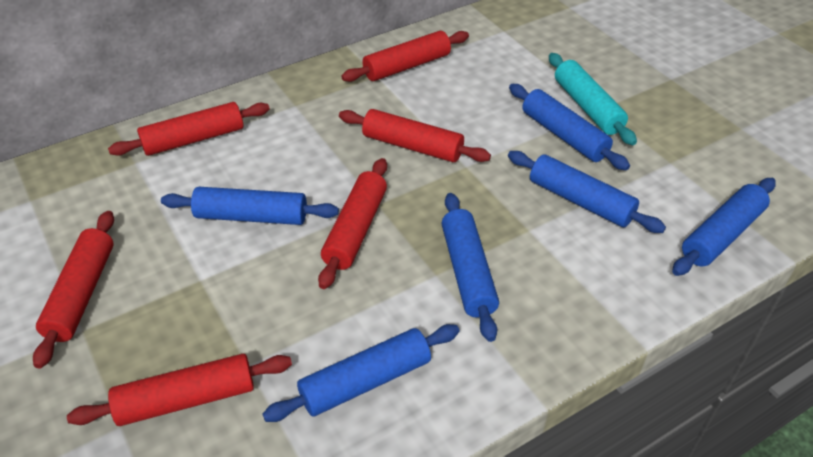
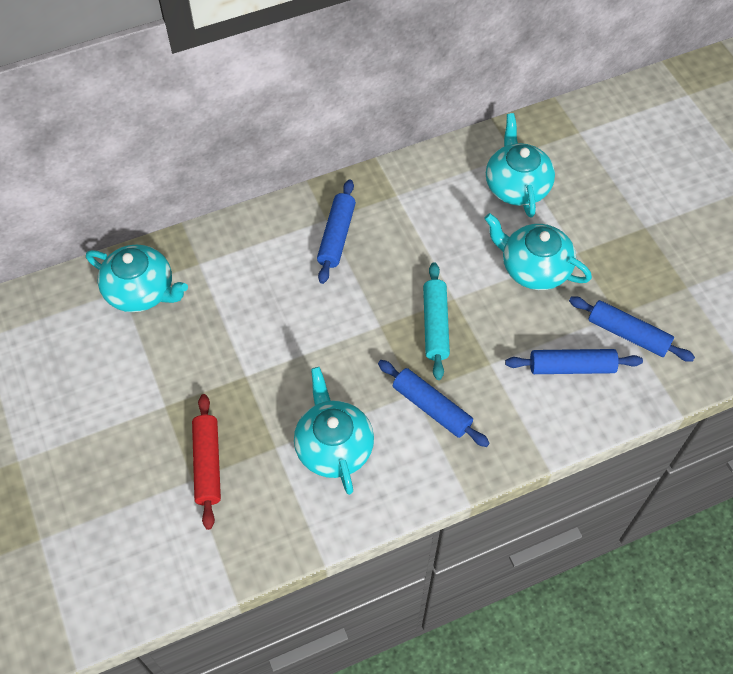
blue rolling pin: [161,187,339,225] [262,324,459,422] [442,193,499,342] [508,151,666,233] [509,84,630,170] [672,178,776,276] = 6 -> [317,179,356,284] [378,360,489,447] [505,349,643,374] [569,296,695,362] = 4
red rolling pin: [33,211,114,369] [67,354,292,426] [108,102,270,156] [318,158,387,289] [339,109,491,162] [341,31,469,82] = 6 -> [192,394,221,530] = 1
turquoise teapot: none = 0 -> [86,245,188,312] [294,367,374,495] [484,213,592,290] [486,113,555,218] = 4

